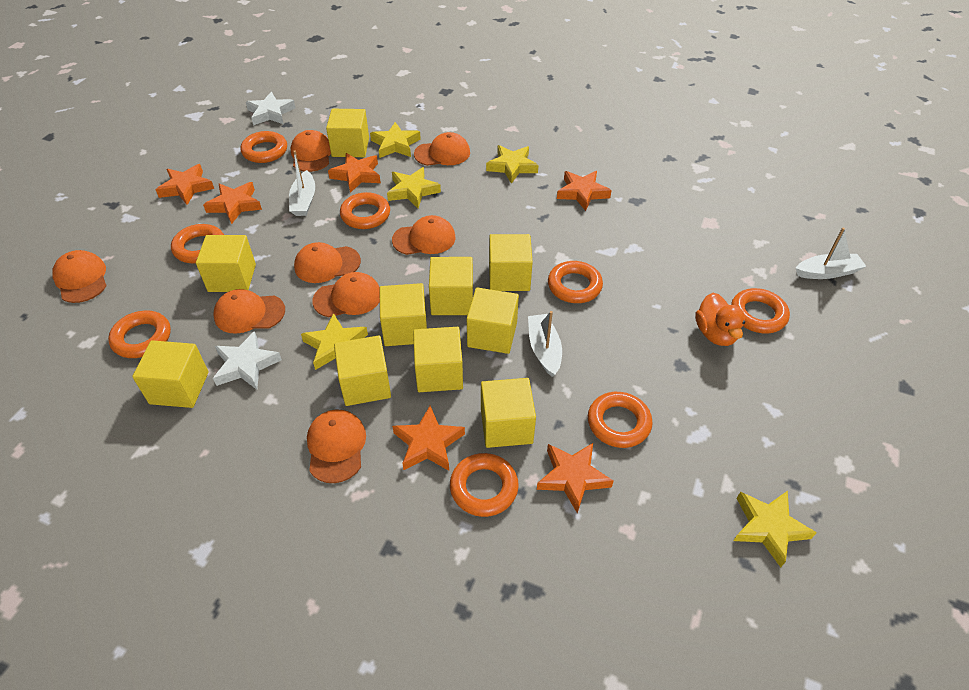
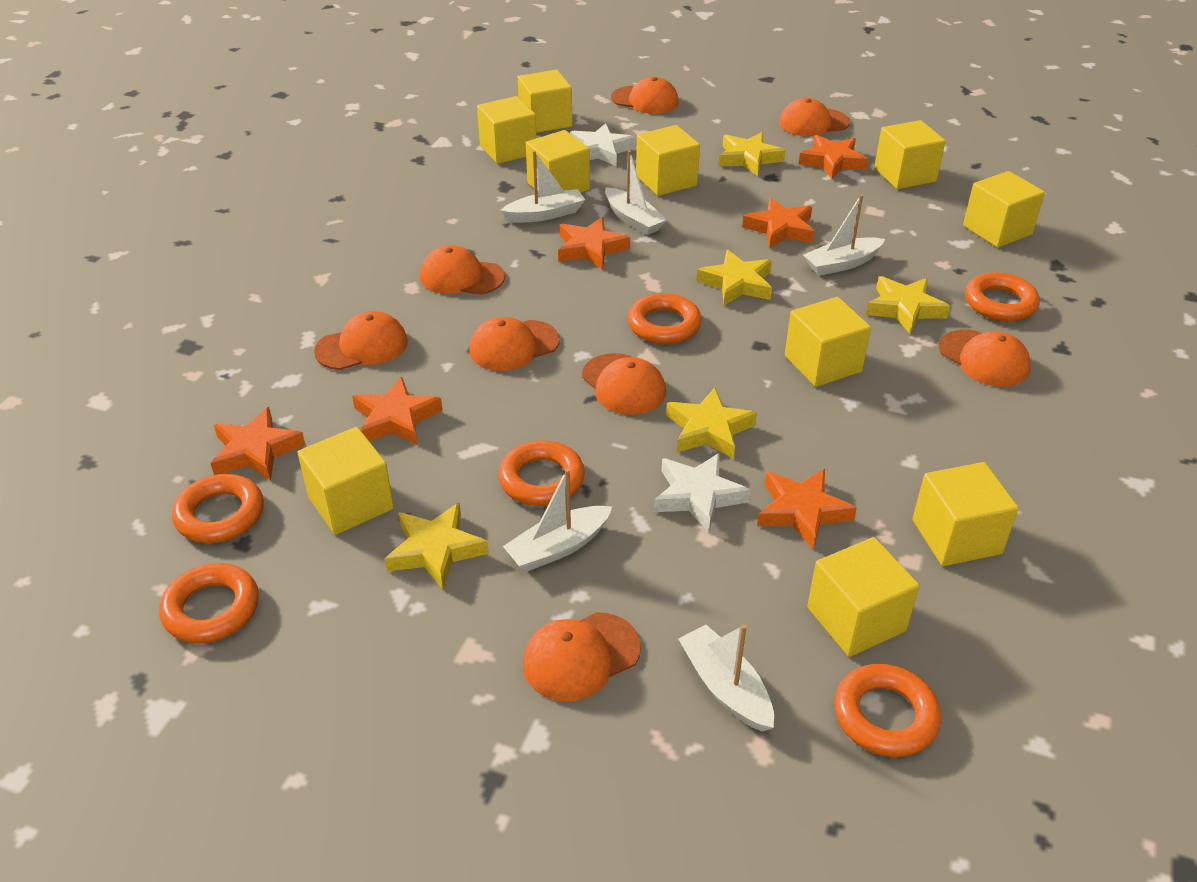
orange duck: [695,293,745,346] = 1 -> none = 0
orange ring: [108,311,171,358] [171,224,224,263] [240,131,287,163] [340,192,390,229] [450,453,519,517] [548,261,603,303] [588,392,653,448] [731,288,790,333] = 8 -> [159,563,259,643] [172,474,264,543] [498,440,585,506] [628,293,701,344] [834,664,941,757] [965,272,1040,321] = 6
white boat: [289,150,315,216] [528,311,562,377] [796,228,866,279] = 3 -> [500,151,585,223] [503,469,612,571] [605,150,667,235] [678,624,774,732] [803,194,885,276] = 5

